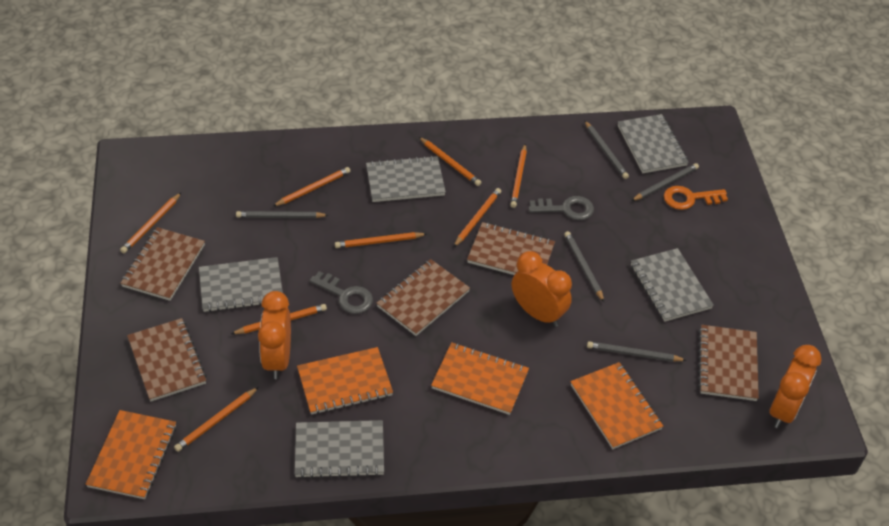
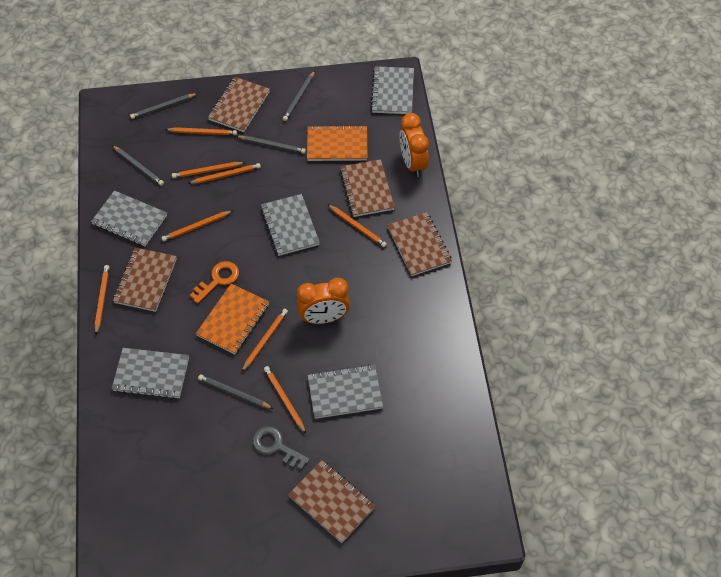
grey key: [310,271,373,314] [529,196,594,220] = 2 -> [253,426,310,470] = 1
orange clock: [258,291,291,379] [512,251,572,327] [770,345,822,429] = 3 -> [297,278,350,324] [399,113,429,177] = 2
orange notebook: [86,410,176,499] [297,347,393,415] [431,342,529,415] [571,362,663,449] = 4 -> [196,284,269,354] [307,125,368,161] = 2

